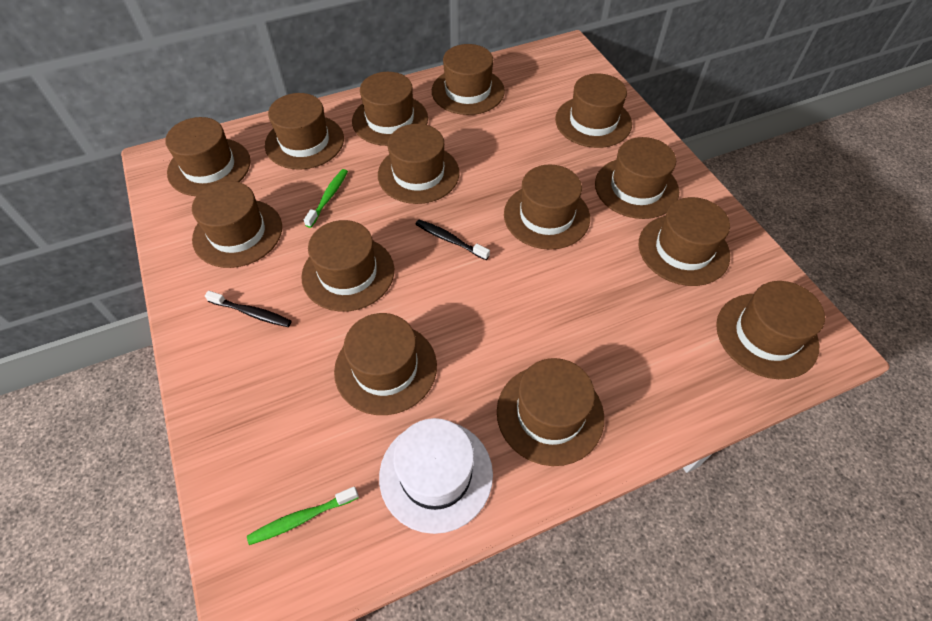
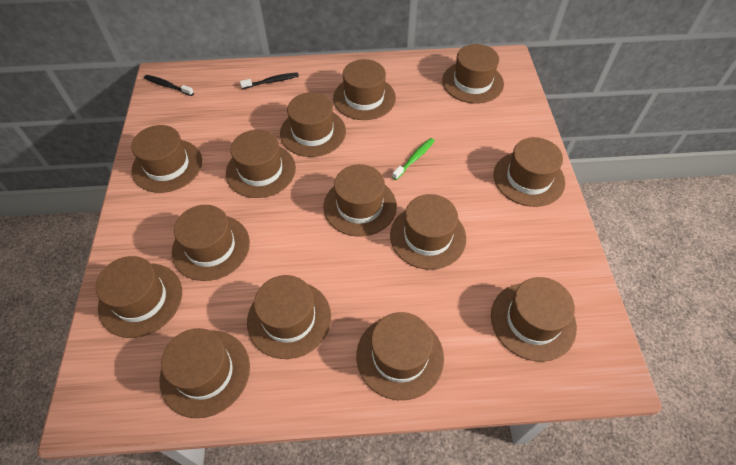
green toothbrush: [247,486,359,545] [304,169,348,228] = 2 -> [392,138,435,180] = 1
white hat: [379,418,493,534] = 1 -> none = 0

